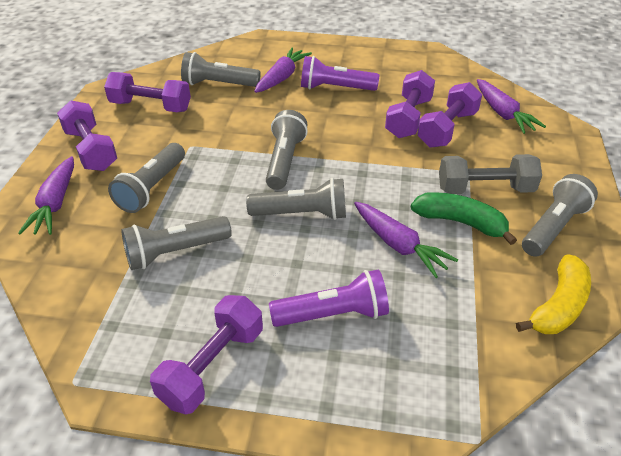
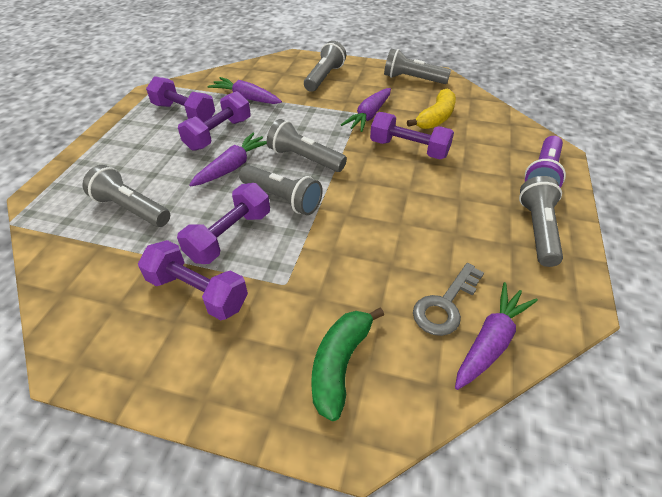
grey dumbbell: [439,154,542,194] = 1 -> none = 0
grey key: none = 0 -> [413,263,484,336] = 1
purple flashlight: [269,270,389,327] [301,56,379,91] = 2 -> [525,136,566,188] = 1

